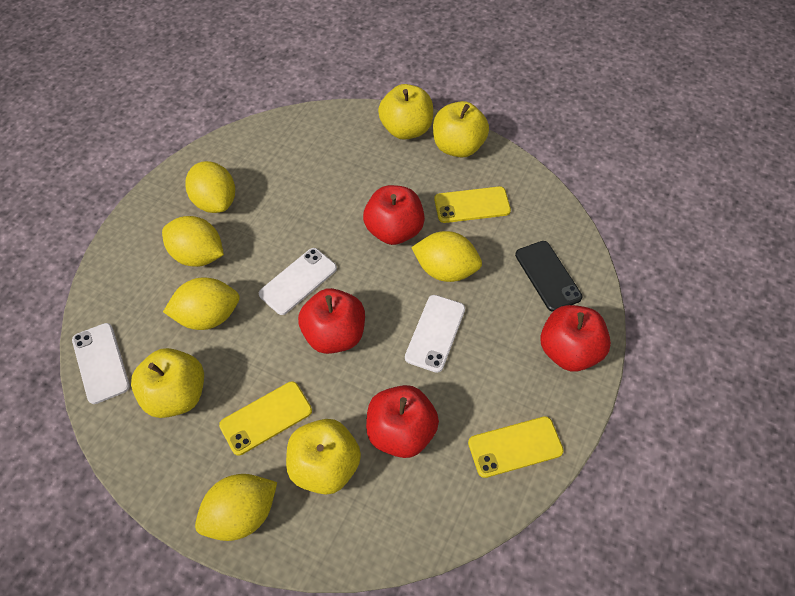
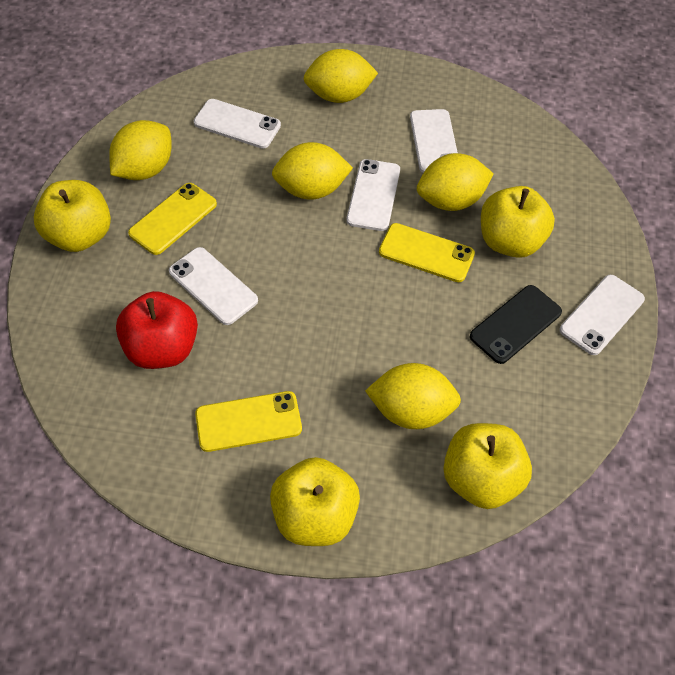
red apple: [298,288,365,354] [363,185,425,245] [366,385,439,458] [540,305,611,372] = 4 -> [116,291,198,369] = 1
white phone: [72,323,130,404] [259,248,337,315] [405,295,465,373] = 3 -> [169,247,258,325] [194,99,281,149] [347,159,400,231] [410,109,458,173] [560,275,645,355] = 5

